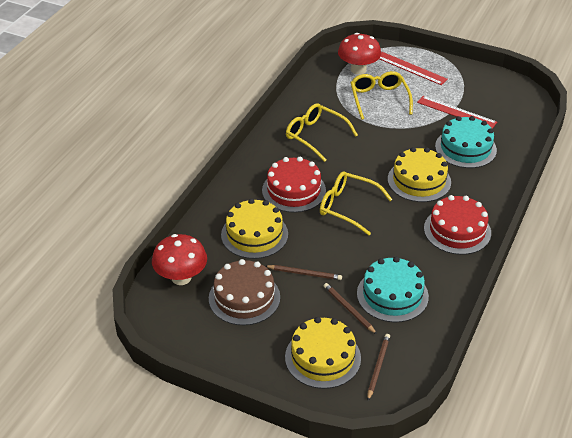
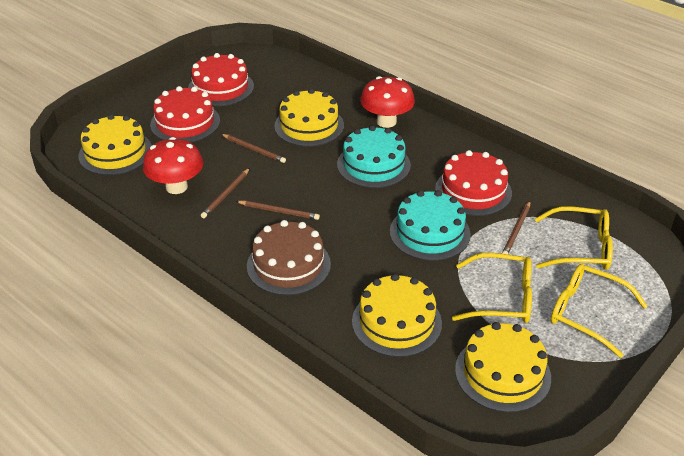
brown pencil: [266,265,342,280] [324,283,377,334] [367,334,390,400] = 3 -> [201,168,250,218] [221,134,286,163] [236,200,320,220] [502,201,530,254] = 4
red cake: [262,157,326,213] [424,195,491,255] = 2 -> [150,86,220,142] [188,53,254,106] [435,150,512,216] = 3
red ruler: [379,52,448,85] [417,96,497,129] = 2 -> none = 0
yellow cake: [221,198,288,259] [285,317,361,389] [388,147,451,202] = 3 -> [79,114,152,175] [274,89,344,147] [352,274,442,357] [455,322,551,413] = 4

